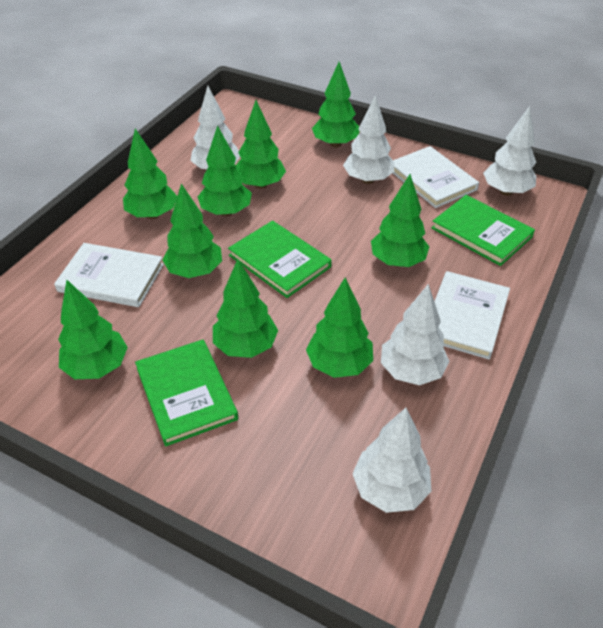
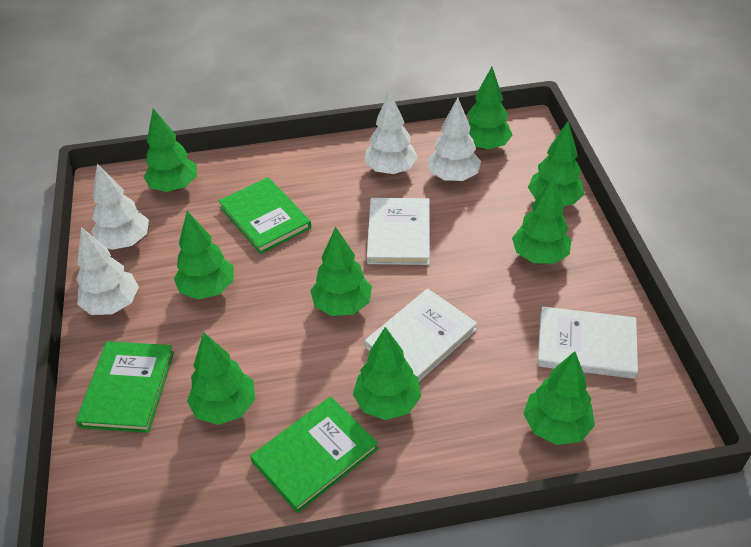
white tree: [190,86,240,169] [343,95,395,184] [352,408,431,513] [381,284,449,385] [483,106,537,196] = 5 -> [76,227,139,315] [91,163,149,250] [365,90,418,174] [427,97,481,181] = 4

